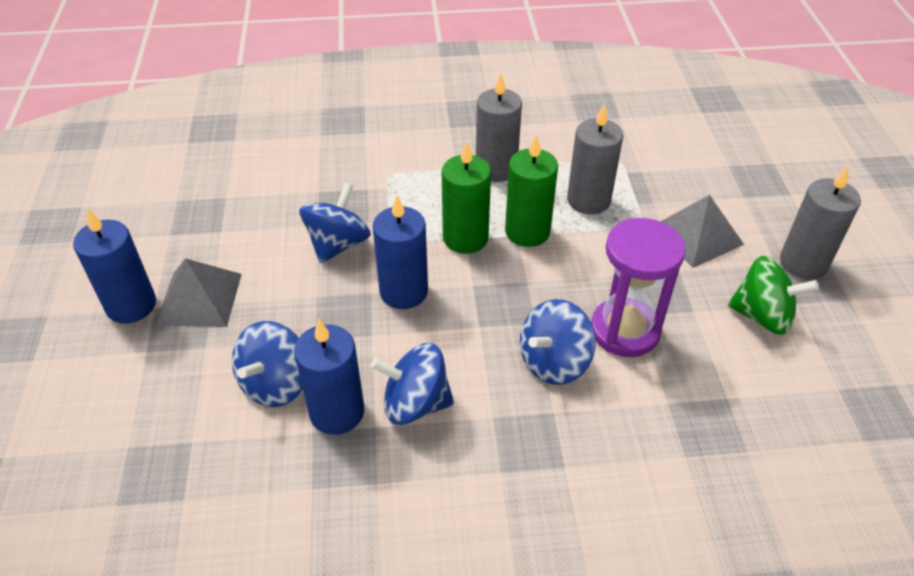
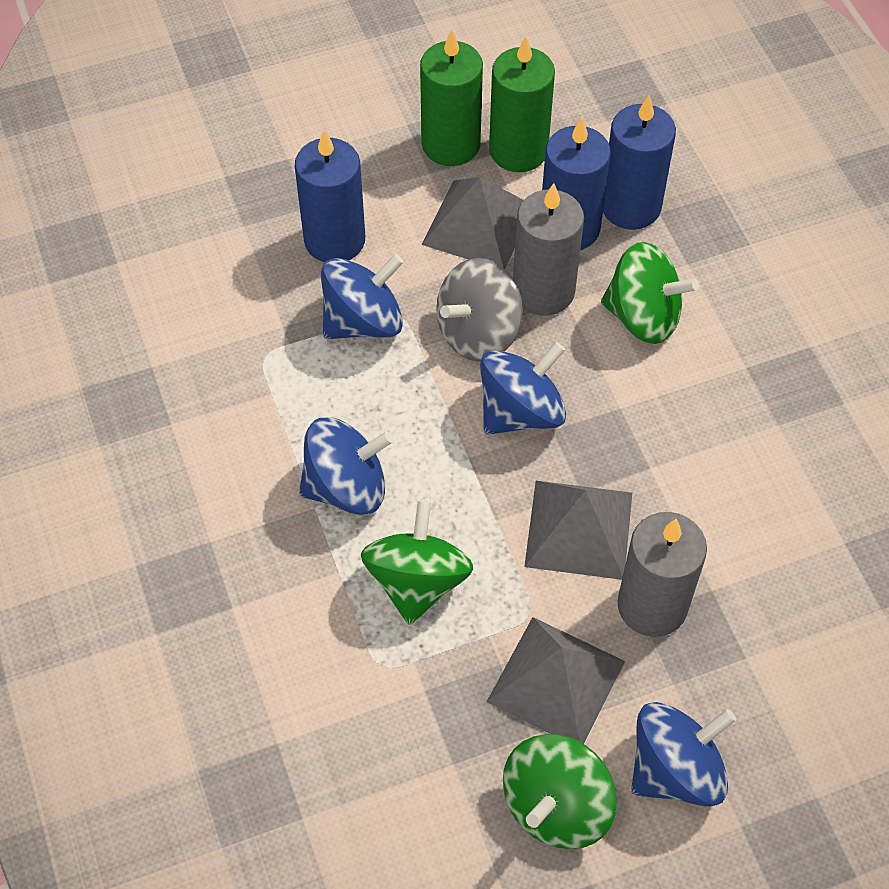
green spinning top: [728,256,819,335] = 1 -> [361,500,473,625] [503,734,617,849] [601,242,699,344] = 3
grey candle: [476,73,522,182] [567,103,623,215] [780,166,861,279] = 3 -> [513,183,584,316] [617,512,707,637] = 2
grey pyramid: [155,258,242,327] [660,195,744,268] = 2 -> [421,177,523,269] [486,617,625,744] [524,481,632,580] = 3
grey spinning top: none = 0 -> [436,258,523,361] = 1
purple hourglass: [591,218,686,357] = 1 -> none = 0

